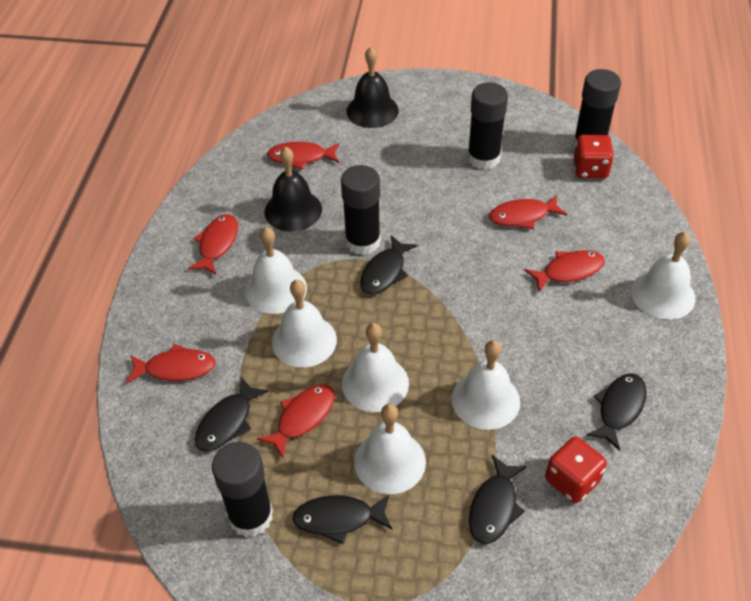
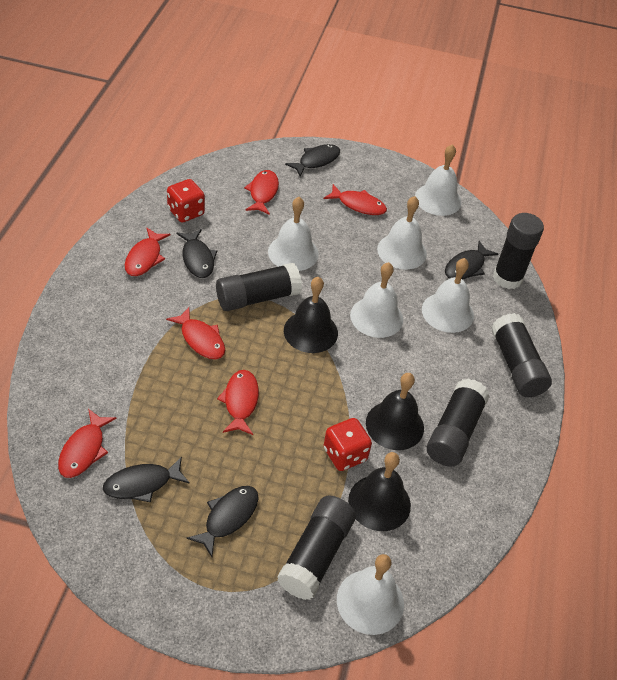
black bell: [264,147,322,232] [347,47,399,128] = 2 -> [284,277,338,353] [348,452,411,531] [366,373,424,450] = 3
black glue stick: [212,442,273,537] [341,165,381,255] [467,83,508,170] [573,69,621,148] = 4 -> [216,263,302,311] [277,495,356,600] [427,379,490,467] [491,313,552,397] [493,213,544,289] = 5

